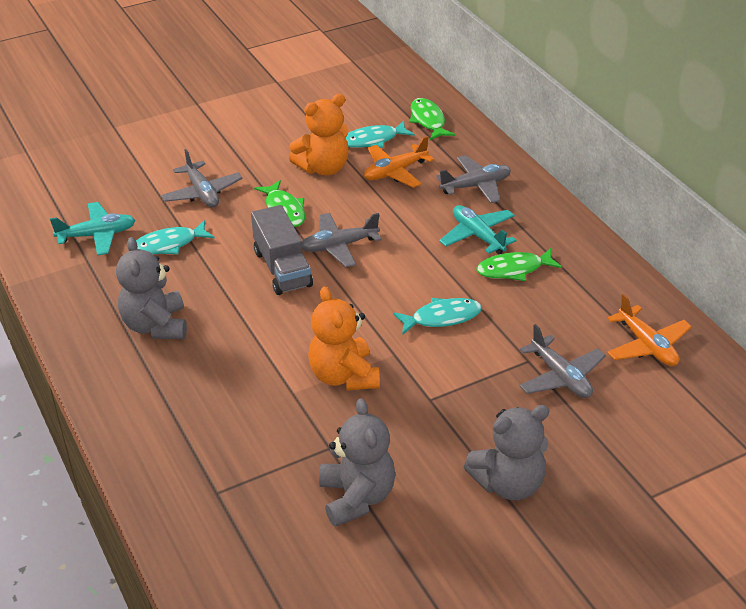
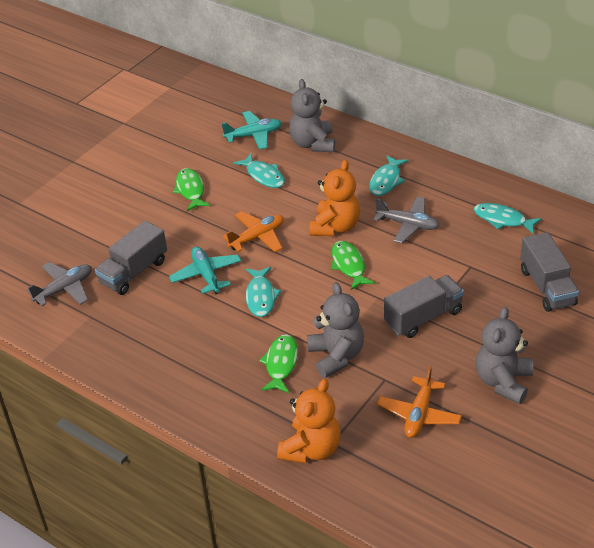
grey plane: [161,149,243,207] [302,213,382,267] [436,155,511,203] [519,324,606,398] = 4 -> [27,262,92,306] [373,197,440,243] = 2
grey truck: [251,205,313,295] = 1 -> [95,221,167,295] [384,275,464,338] [520,232,579,312] = 3
turquoise fish: [136,220,215,254] [345,121,415,148] [393,298,482,335] = 3 -> [234,154,285,188] [246,267,281,317] [369,155,408,196] [474,203,542,234] = 4

